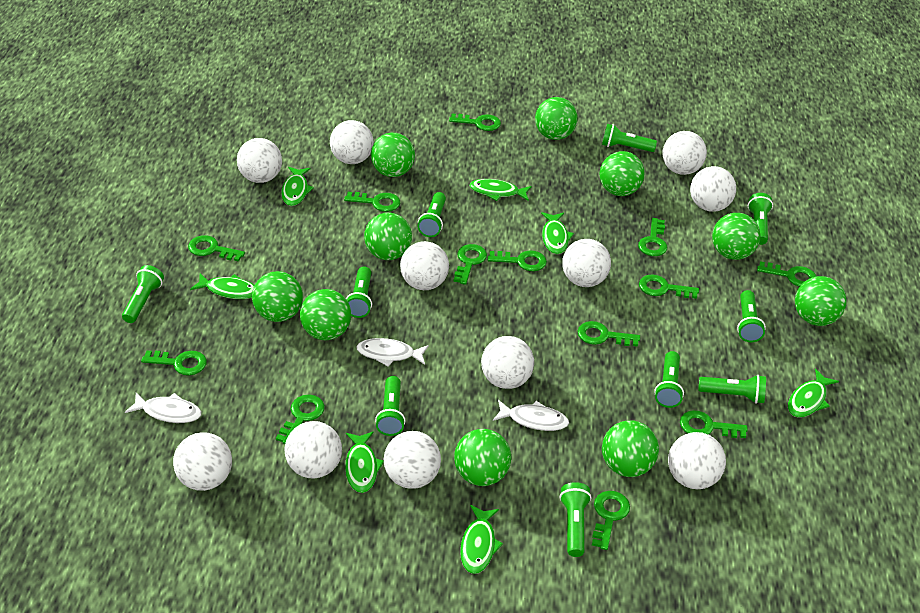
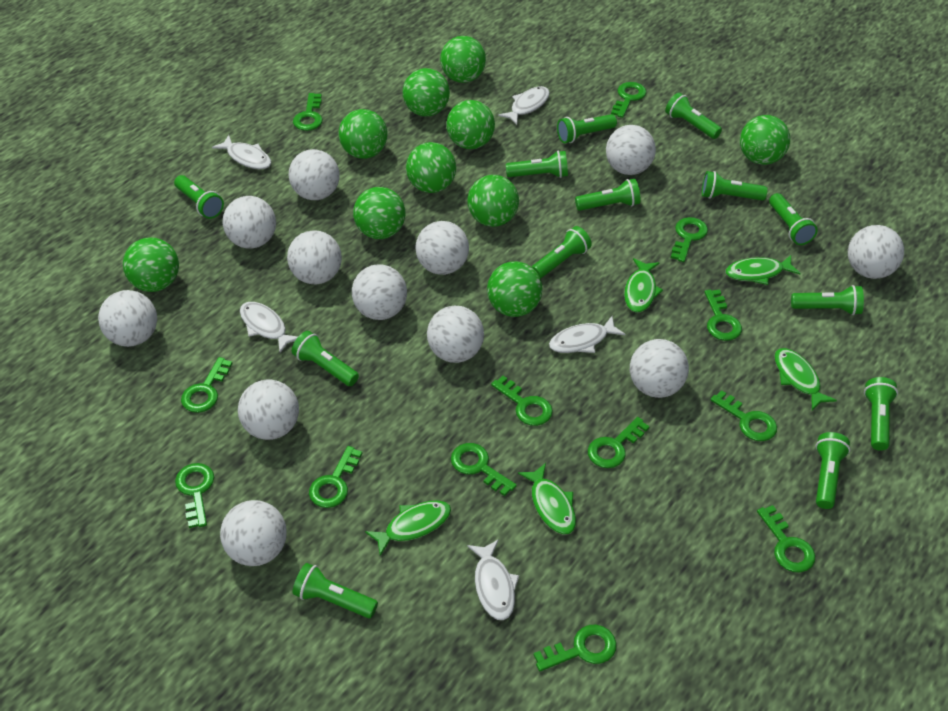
green fish: [190,273,255,299] [281,167,314,206] [345,431,384,493] [460,505,503,574] [469,179,532,201] [541,212,574,254] [788,369,839,418] = 7 -> [365,500,451,556] [518,463,576,535] [624,258,663,313] [726,255,801,285] [774,348,837,410] = 5
green flashlight: [122,265,164,323] [346,266,372,318] [375,376,405,436] [417,192,446,237] [559,482,591,557] [602,124,657,152] [654,351,684,408] [698,375,766,404] [737,290,766,342] [748,193,773,245] = 10 -> [174,175,224,219] [292,331,359,386] [292,563,378,618] [506,151,568,178] [532,226,592,278] [557,114,617,143] [575,179,641,211] [665,93,722,139] [702,171,767,201] [769,193,818,245] [791,285,864,315] [815,432,850,509] [864,377,898,451] = 13
white ball: [173,432,232,491] [237,138,282,183] [284,421,342,479] [330,120,374,164] [384,431,441,489] [400,241,449,290] [481,336,534,389] [562,239,611,287] [662,131,707,175] [668,432,726,489] [690,166,736,212] = 11 -> [98,290,157,347] [220,500,287,566] [223,196,276,248] [238,379,299,440] [287,230,342,284] [289,149,339,200] [352,265,407,320] [415,221,469,275] [427,306,484,363] [606,125,656,175] [630,339,689,398] [848,225,904,279] = 12
white fish: [125,393,202,423] [356,338,429,366] [493,400,569,431] = 3 -> [212,135,271,169] [240,302,298,353] [467,539,519,620] [498,86,550,125] [549,316,625,353] = 5

